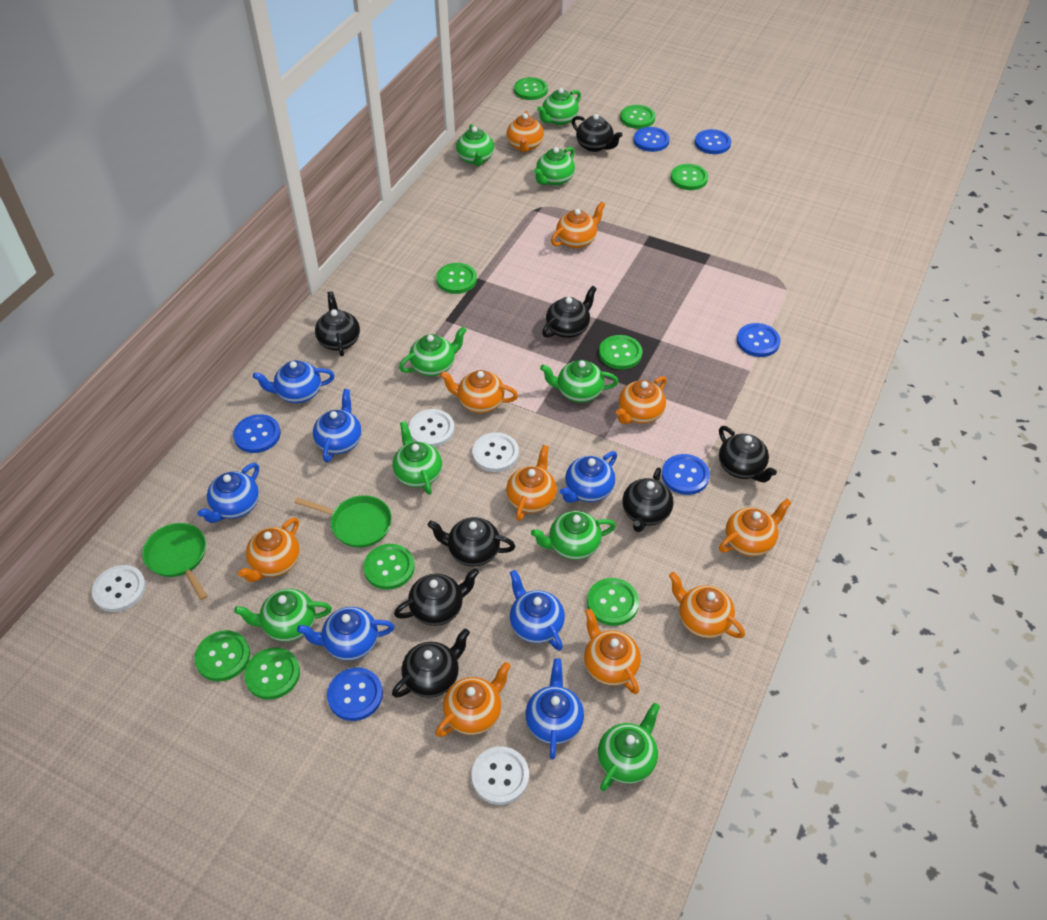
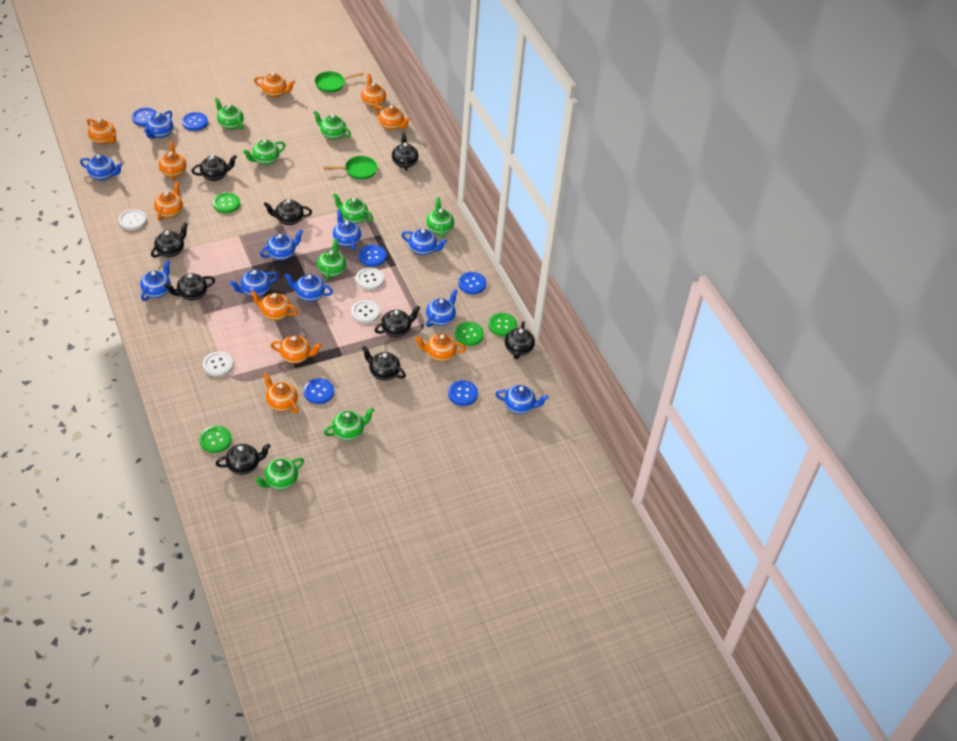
black teapot: [315,291,360,356] [392,628,470,698] [394,568,479,626] [428,517,515,567] [542,286,597,338] [572,114,622,152] [622,468,674,532] [719,426,777,483] = 8 -> [151,223,188,258] [165,273,215,300] [192,155,237,181] [215,444,271,475] [264,199,312,225] [362,346,406,380] [375,306,420,337] [392,132,419,171] [505,321,535,359] = 9
blue teapot: [197,463,259,523] [253,360,335,403] [297,607,394,661] [313,389,362,462] [510,570,565,651] [525,658,584,759] [560,451,617,503] = 7 -> [80,154,123,180] [140,260,171,301] [144,111,173,139] [230,270,278,297] [260,230,303,260] [285,273,333,302] [333,210,361,250] [402,229,447,255] [426,289,458,327] [495,385,549,414] = 10
green button: [194,630,250,682] [244,647,300,700] [363,544,415,590] [436,263,477,294] [514,77,548,100] [587,578,639,626] [599,335,642,370] [620,105,655,129] [671,164,708,190] = 9 -> [200,426,232,453] [213,193,240,213] [455,322,484,346] [488,313,517,336] = 4
green teapot: [234,589,332,642] [393,421,442,495] [399,327,467,376] [456,124,494,166] [531,511,616,560] [534,147,575,186] [537,88,581,126] [540,360,619,403] [598,703,660,791] = 9 -> [215,98,244,130] [243,139,286,165] [255,458,304,490] [313,110,351,140] [317,238,346,281] [324,408,374,441] [333,194,374,224] [426,197,454,238] = 8

